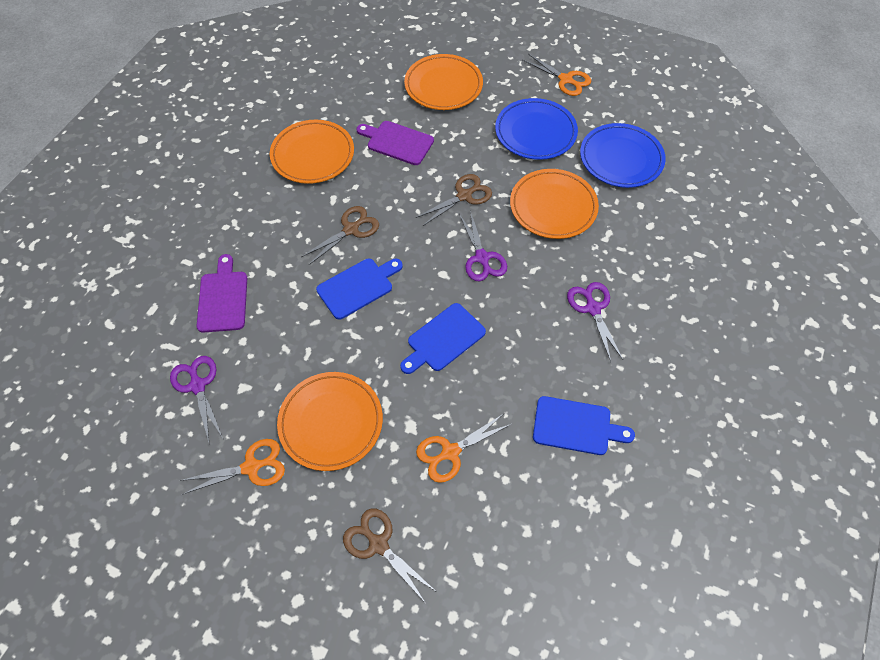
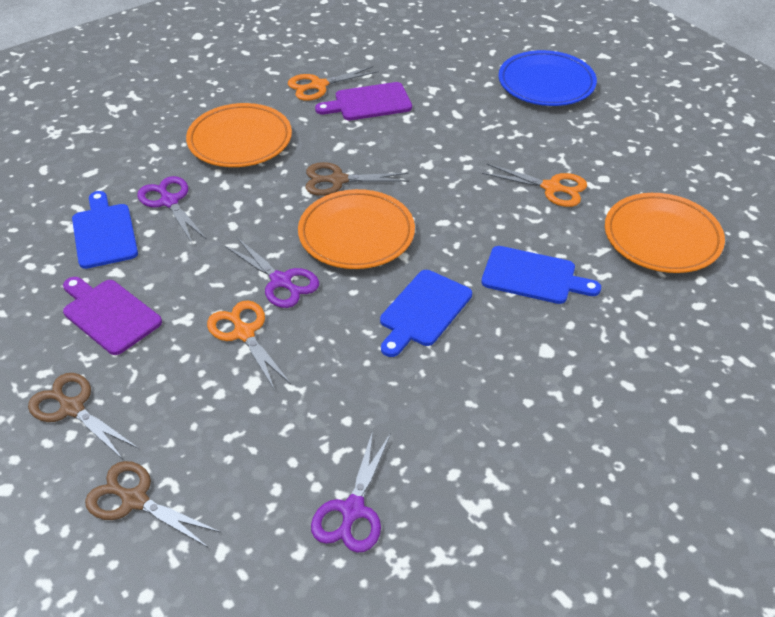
blue plate: [495,98,578,160] [580,123,666,188] = 2 -> [498,50,597,106] = 1
orange plate: [270,120,354,184] [277,372,383,471] [404,54,483,110] [510,169,599,239] = 4 -> [186,103,292,167] [298,189,415,269] [605,193,725,273] = 3

